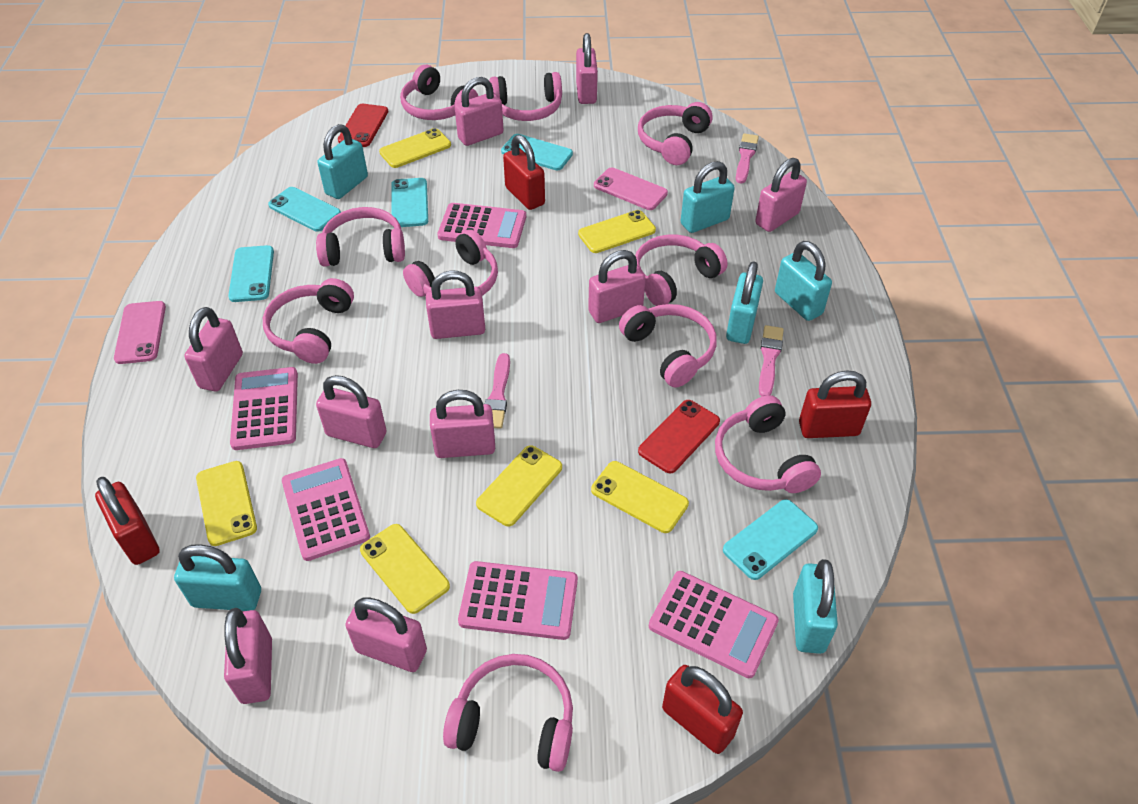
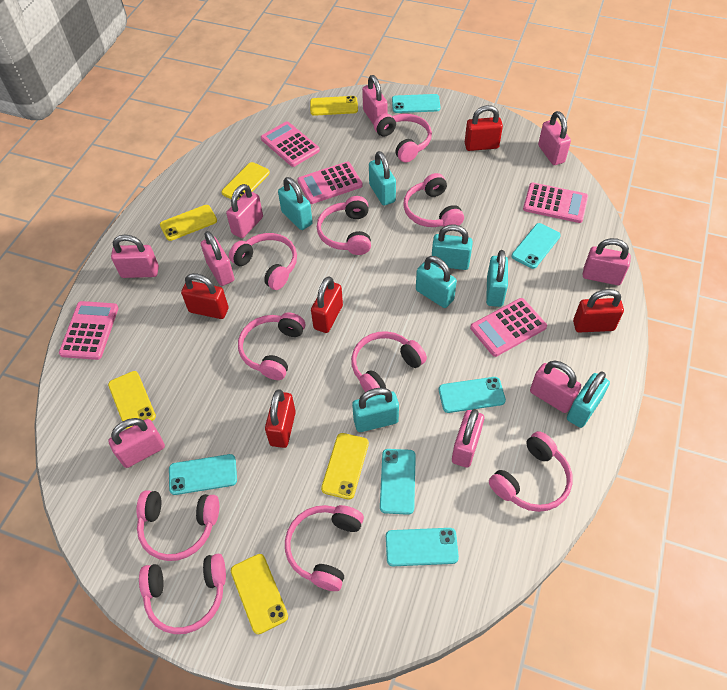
pink brush: [485,353,510,429] [736,133,759,184] [759,325,784,397] = 3 -> none = 0
pink padlock: [184,307,243,391] [224,608,272,704] [316,375,387,448] [345,597,427,672] [426,270,485,339] [430,390,495,458] [455,77,504,146] [576,33,598,104] [588,250,646,323] [755,158,807,232] = 10 -> [108,418,165,468] [111,234,159,278] [201,231,234,286] [226,184,263,238] [362,75,388,125] [452,409,484,468] [530,361,581,413] [538,111,571,165] [583,238,631,285] = 9
pink phone: [114,301,166,364] [594,168,668,210] = 2 -> none = 0
red padlock: [95,477,160,565] [503,135,545,210] [662,665,743,754] [799,370,871,438] = 4 -> [181,273,228,319] [265,389,296,448] [311,276,343,333] [465,105,503,151] [573,289,624,333] = 5
red phone: [338,104,388,147] [638,400,720,474] = 2 -> none = 0
turquoise padlock: [174,544,261,611] [317,124,368,199] [681,161,735,233] [726,261,763,344] [775,241,832,321] [793,559,838,654] = 6 -> [278,177,313,230] [352,387,399,432] [369,151,396,205] [416,256,457,308] [431,225,473,270] [486,250,508,307] [567,372,610,428] = 7
turquoise phone: [228,245,274,302] [268,187,341,232] [391,178,428,227] [501,134,573,170] [723,499,818,580] = 5 -> [169,454,237,495] [380,449,416,515] [386,528,459,566] [392,94,440,113] [439,377,506,413] [512,223,561,269] = 6

